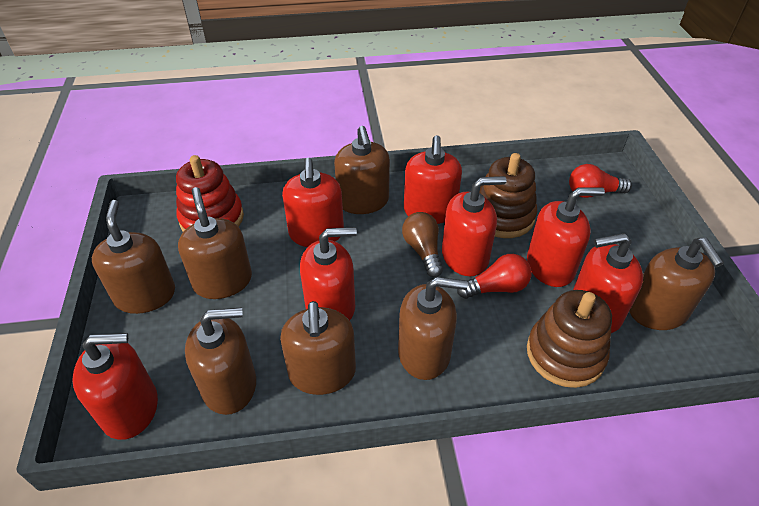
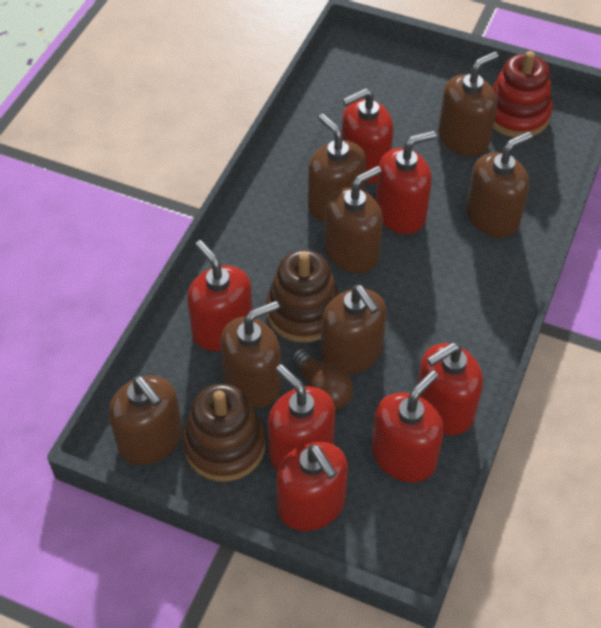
red light bulb: [457,254,531,299] [569,164,632,198] = 2 -> none = 0

